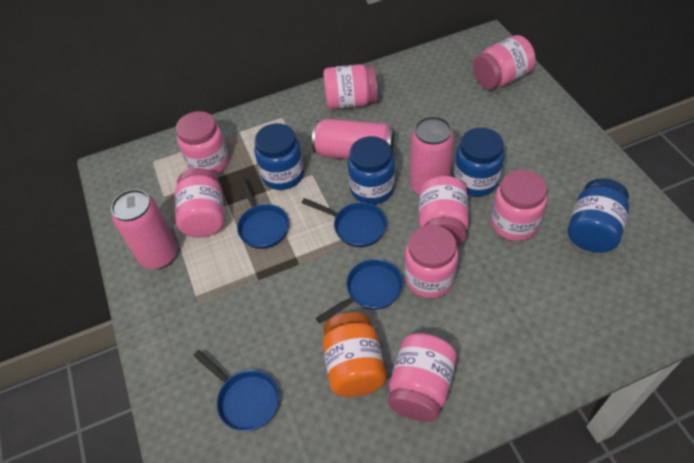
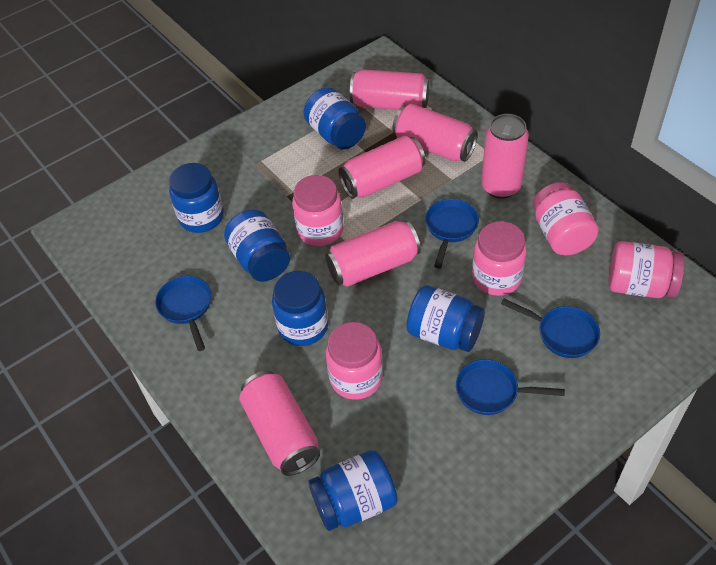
blue jar: [254,123,304,190] [348,136,395,205] [454,128,505,197] [568,178,629,253] = 4 -> [169,163,224,233] [224,209,290,282] [272,271,328,346] [303,87,366,149] [308,450,398,531] [406,285,485,352] = 6
orange jar: [323,312,386,397] = 1 -> none = 0
pink can: [111,189,178,269] [312,119,394,159] [410,116,454,194] = 3 -> [239,371,320,476] [325,220,421,287] [338,136,426,199] [350,69,429,110] [392,104,478,162] [481,114,529,199] = 6
pink jar: [175,168,224,238] [176,111,229,174] [323,64,378,109] [388,333,457,422] [404,225,458,298] [419,176,469,246] [473,35,536,90] [491,170,547,241] = 8 -> [292,175,344,246] [326,322,383,400] [472,221,527,296] [533,182,599,255] [609,241,684,298] = 5

